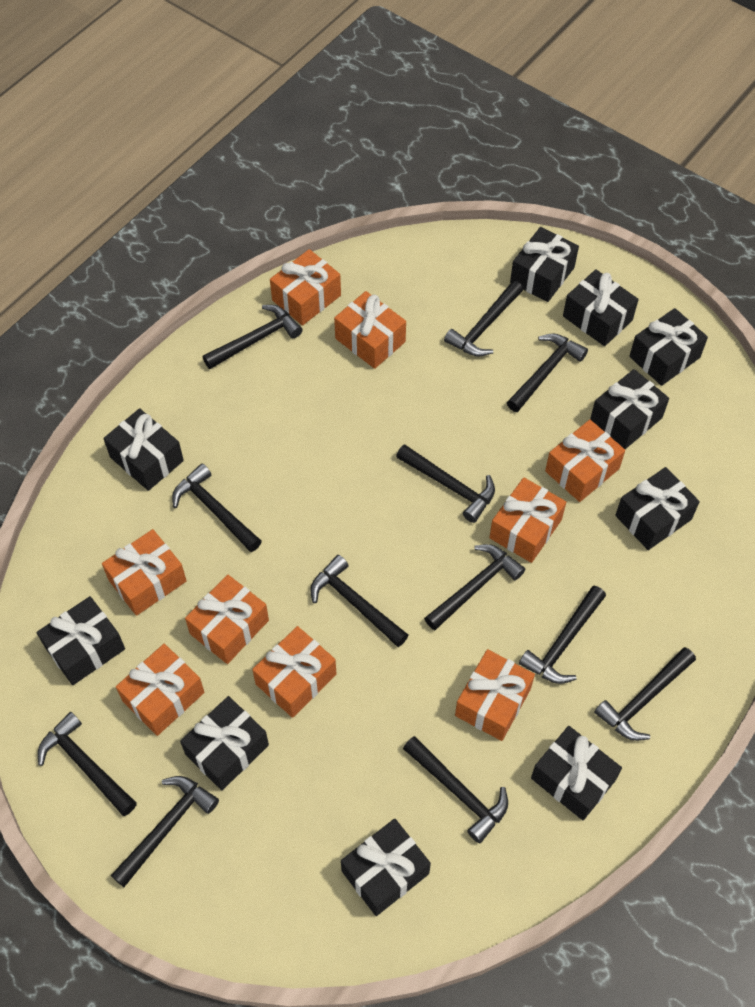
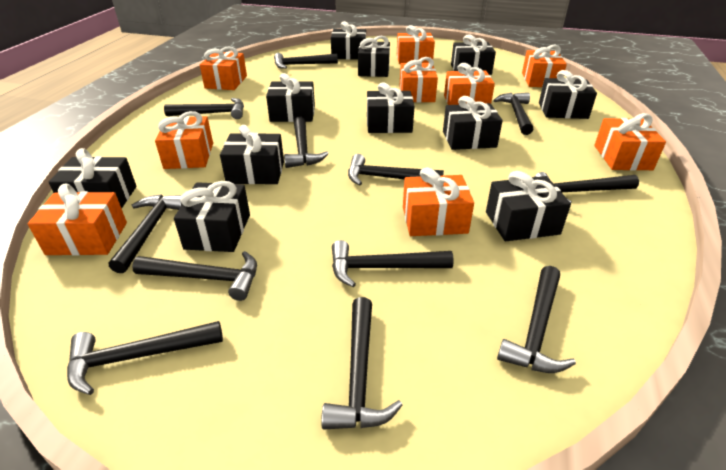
black gift: [36,596,125,685] [103,408,184,491] [180,696,269,790] [341,819,431,916] [510,227,579,302] [531,726,622,820] [563,269,639,346] [590,369,669,449] [615,467,700,550] [629,308,708,386] = 10 -> [49,148,136,209] [174,181,250,252] [220,125,284,184] [266,73,315,122] [331,21,366,60] [358,36,390,77] [367,82,414,133] [443,96,503,150] [451,35,496,75] [486,171,571,241] [539,70,597,119] = 11

